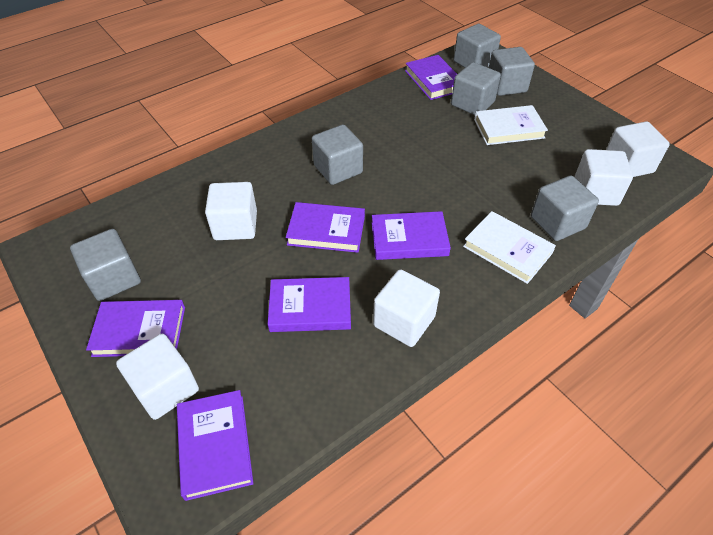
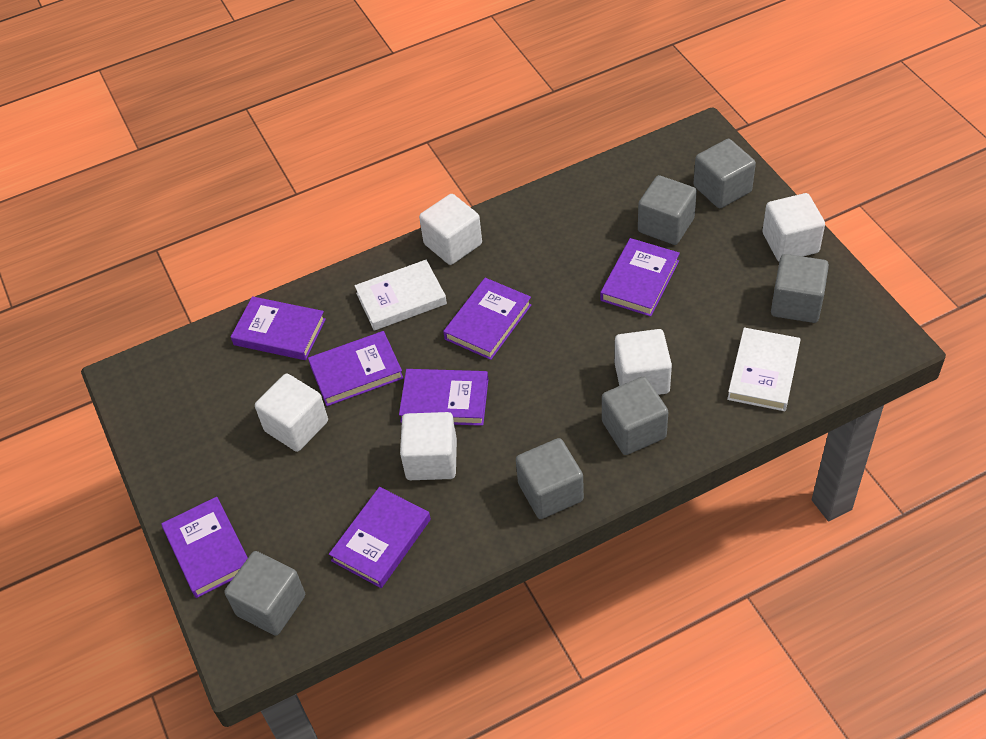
purple book: [86,300,185,357] [177,390,253,501] [268,277,351,332] [286,202,365,253] [372,211,451,260] [405,55,457,100] = 6 -> [161,497,248,598] [231,296,326,360] [308,331,403,406] [329,487,431,588] [399,369,489,426] [443,278,532,360] [600,238,680,317] = 7

